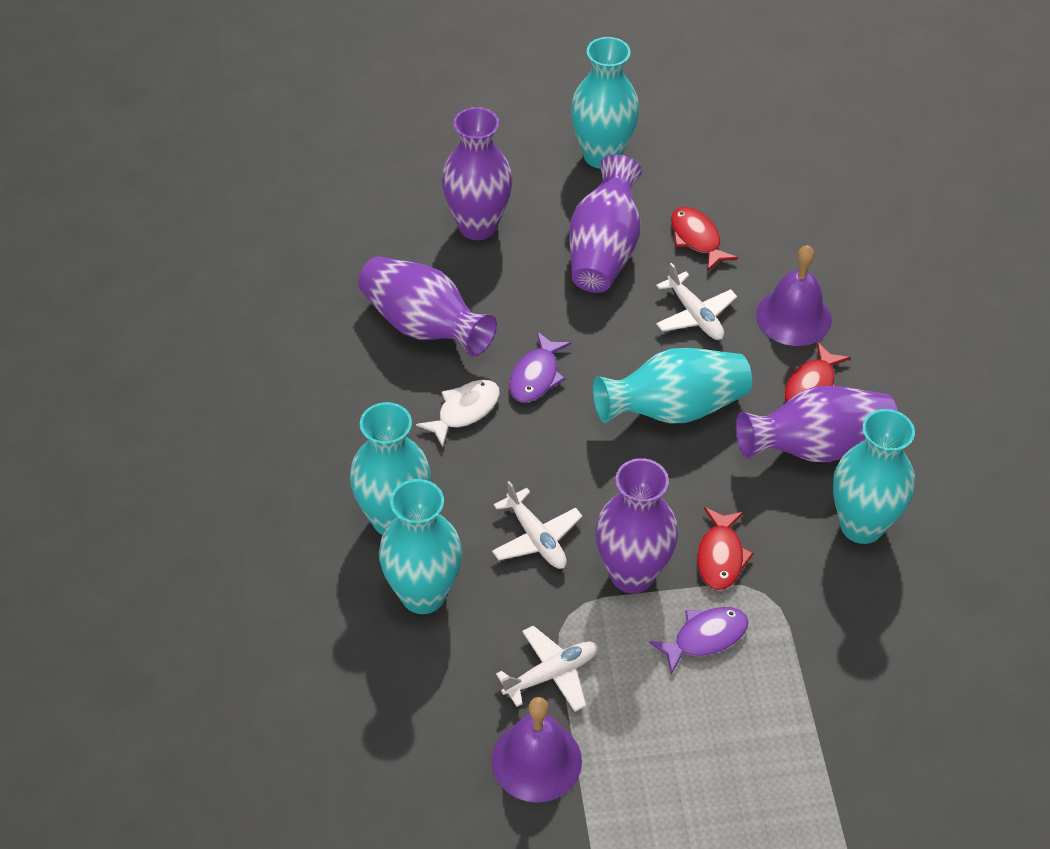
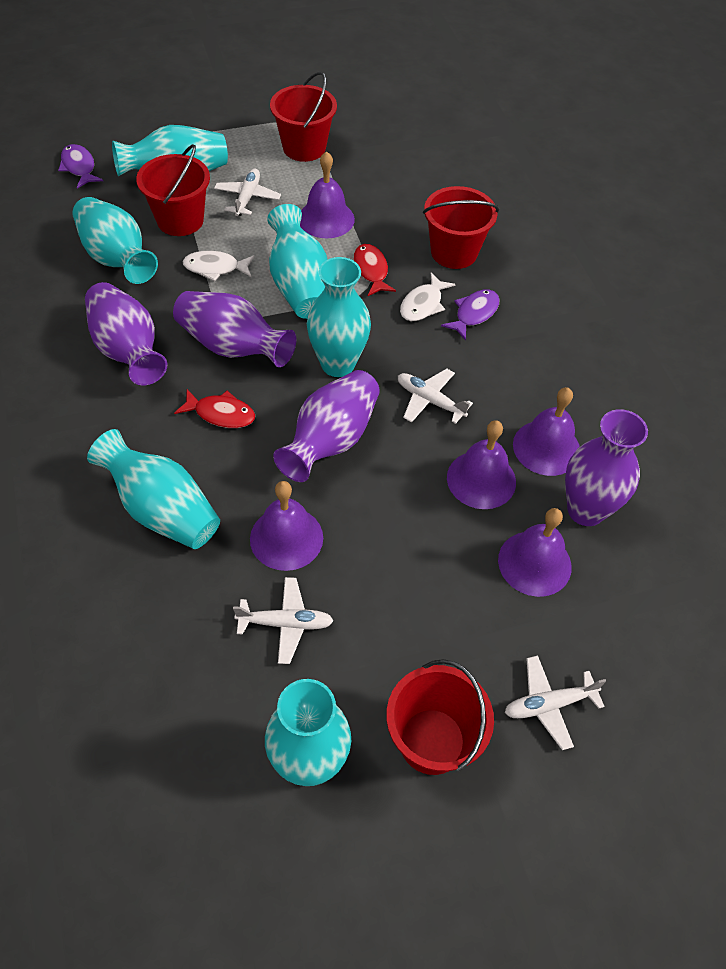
purple bell: [492,697,582,803] [756,245,832,346] = 2 -> [250,481,323,571] [300,151,355,238] [447,420,516,509] [498,508,572,597] [513,387,580,476] = 5
purple vase: [358,257,497,357] [442,107,513,240] [569,154,642,293] [595,458,678,593] [736,386,898,462] = 5 -> [85,282,167,386] [173,291,296,367] [273,370,380,482] [565,409,648,526] = 4
red bucket: none = 0 -> [136,144,210,236] [270,72,337,162] [386,659,494,775] [423,186,499,269] = 4
red fish: [671,207,738,271] [697,507,754,590] [784,342,851,402] = 3 -> [174,389,255,428] [354,244,396,296] = 2
turquoise vase: [350,402,431,535] [379,479,462,614] [571,37,639,169] [593,348,752,423] [833,409,915,544] = 5 -> [72,197,158,284] [87,429,220,549] [112,125,228,176] [265,679,351,786] [267,204,327,319] [307,257,371,377] = 6
white fish: [416,380,500,447] = 1 -> [182,251,254,281] [400,272,456,321] = 2
white plane: [492,481,582,569] [496,626,598,712] [656,263,737,340] = 3 -> [214,168,281,216] [233,577,334,664] [398,369,473,424] [505,656,606,750] = 4

